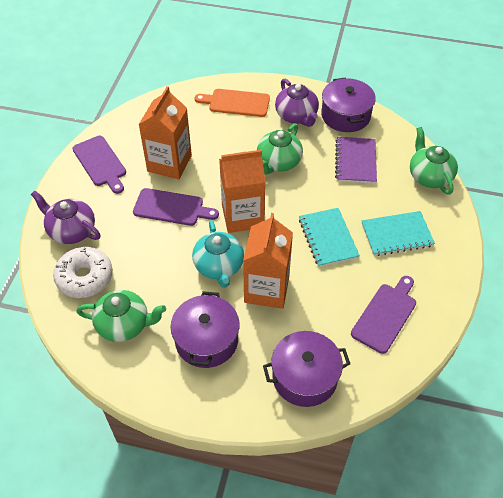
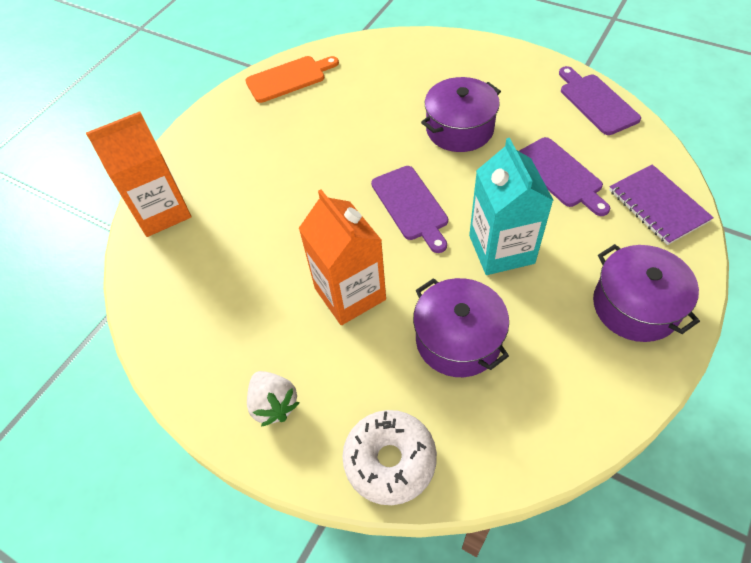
green teapot: [76,290,166,342] [257,124,303,175] [410,127,458,195] = 3 -> none = 0
orange carton: [138,86,192,179] [219,150,265,233] [243,213,293,309] = 3 -> [86,111,192,237] [298,190,386,325] = 2
purple teapot: [31,190,101,244] [275,79,319,127] = 2 -> none = 0
turquoise carton: none = 0 -> [469,138,554,275] = 1
turquoise notebook: [299,208,360,267] [362,211,435,256] = 2 -> none = 0
turquoise teapot: [192,220,244,288] = 1 -> none = 0
white strawberry: none = 0 -> [247,371,299,427] = 1

